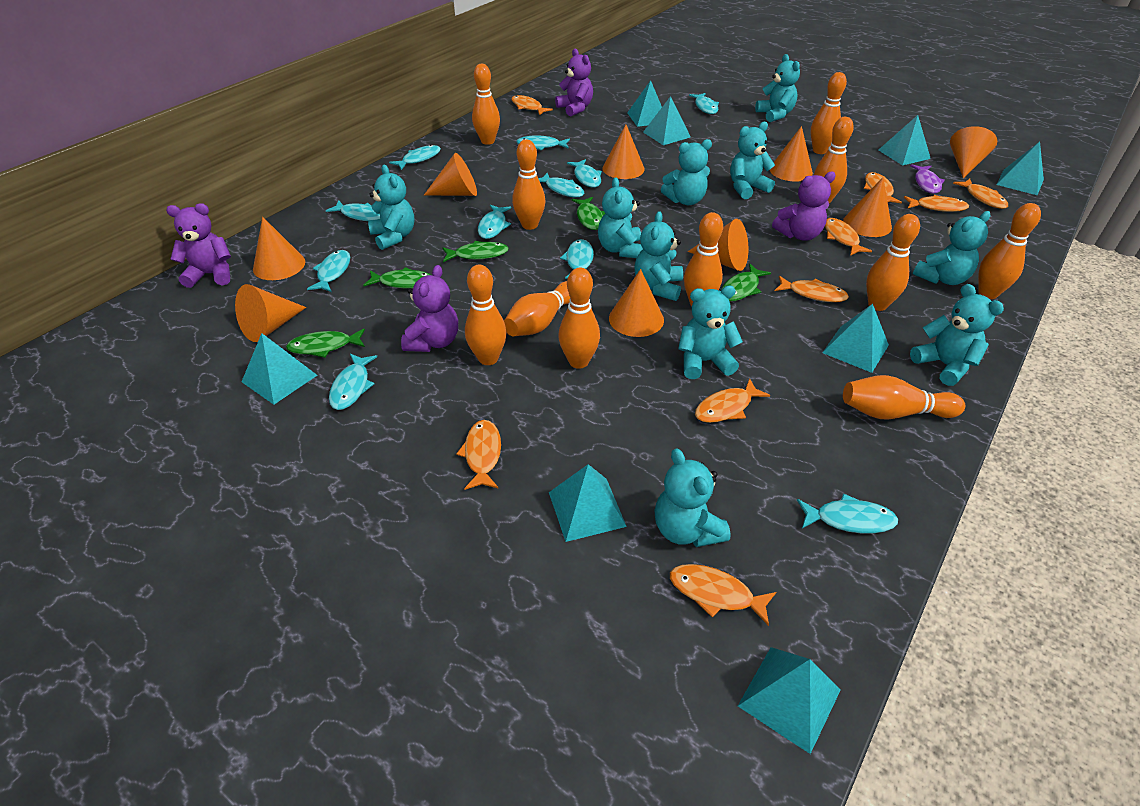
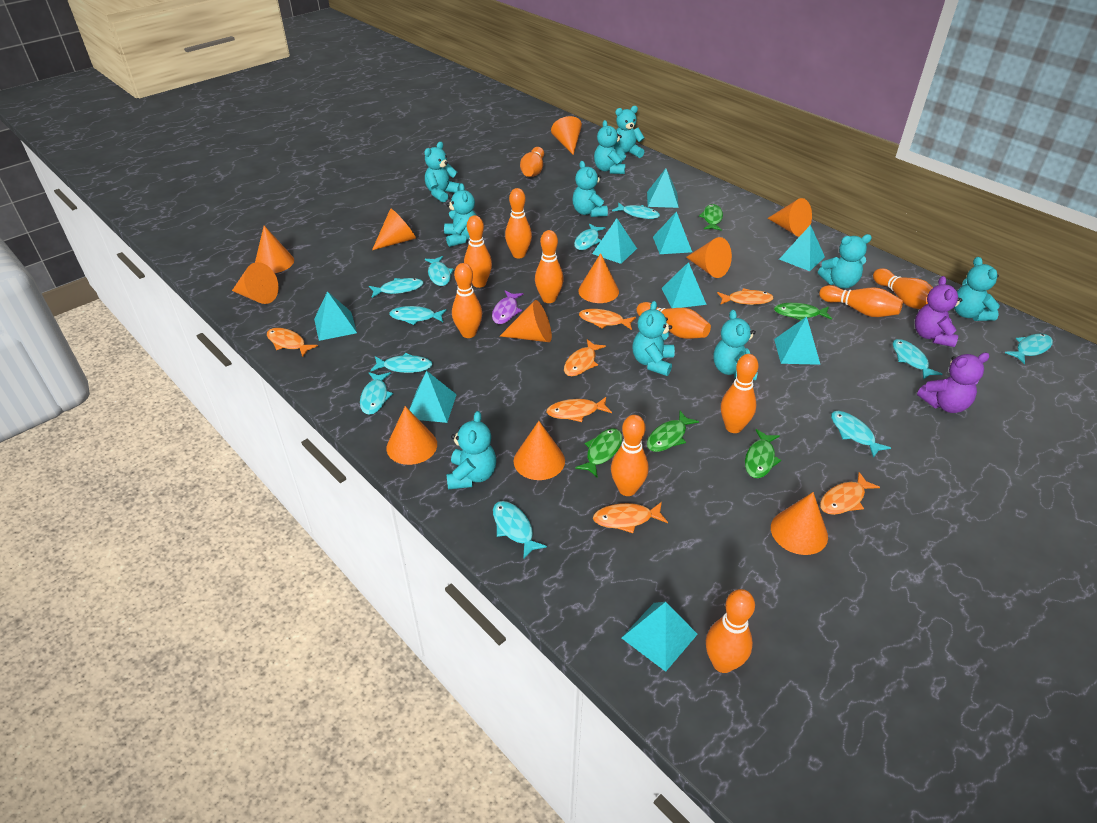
orange cone: [235,284,306,342] [253,217,305,280] [424,153,477,196] [602,125,645,179] [609,269,664,337] [688,219,748,271] [770,126,813,182] [843,177,892,237] [950,126,997,178] = 9 -> [232,262,279,304] [255,226,294,273] [372,208,416,250] [387,406,437,465] [500,300,552,342] [514,421,565,480] [551,116,582,155] [578,253,619,303] [686,237,732,278] [767,198,812,237] [771,492,828,555] = 11
orange fish: [456,420,501,490] [511,95,553,115] [670,564,776,626] [695,378,770,423] [775,276,849,302] [825,218,872,256] [864,172,902,204] [904,195,969,212] [953,179,1008,209] = 9 -> [267,328,318,357] [546,397,612,422] [564,339,606,376] [579,309,636,330] [593,502,668,533] [717,288,774,305] [820,472,880,515] = 7
purple teddy bear: [166,203,231,288] [401,265,458,352] [555,49,593,117] [772,172,836,241] = 4 -> [915,276,962,347] [917,353,989,413] = 2
turquoise pyramid: [242,333,317,405] [549,464,627,542] [627,80,662,127] [643,96,691,145] [738,647,841,754] [822,304,889,373] [879,115,931,166] [996,142,1044,195] = 8 -> [314,291,357,341] [409,371,457,423] [592,218,637,264] [622,602,698,672] [647,168,679,208] [653,211,692,254] [661,262,707,308] [774,317,821,365] [779,225,825,271] = 9

